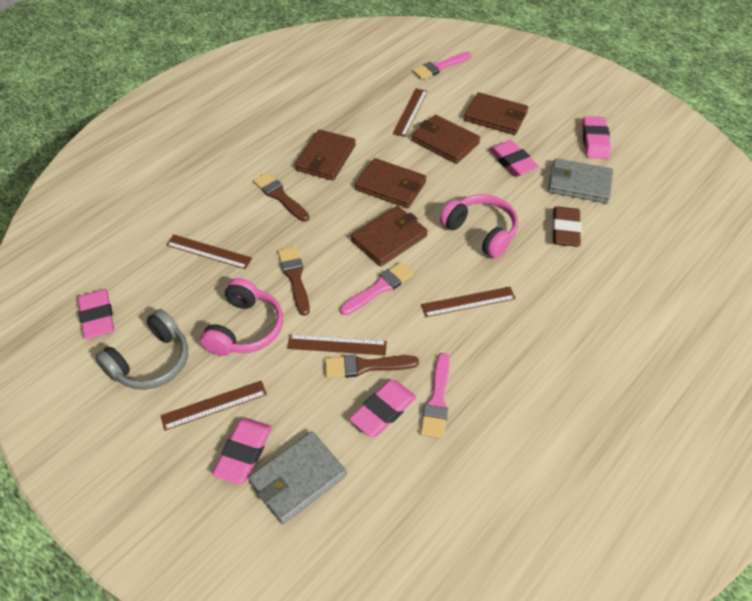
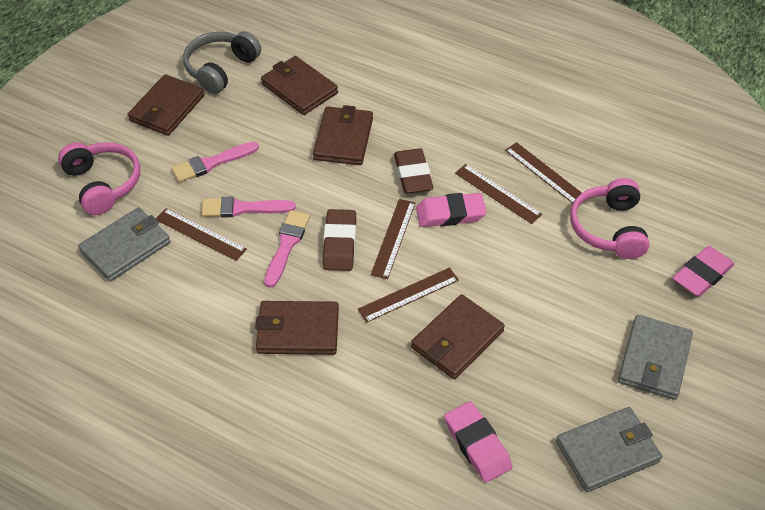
brown brush: [253,173,310,222] [278,247,310,316] [325,354,419,378] = 3 -> none = 0
brown eraser: [552,206,582,247] = 1 -> [323,209,356,271] [394,148,434,194] = 2
grey wallet: [248,431,347,524] [548,158,613,203] = 2 -> [78,207,170,282] [556,407,662,492] [618,315,693,400] = 3
pink eraser: [78,290,114,339] [213,418,272,484] [349,380,417,437] [489,140,539,177] [582,116,611,159] = 5 -> [416,193,486,227] [444,401,512,483] [673,246,734,297] = 3

